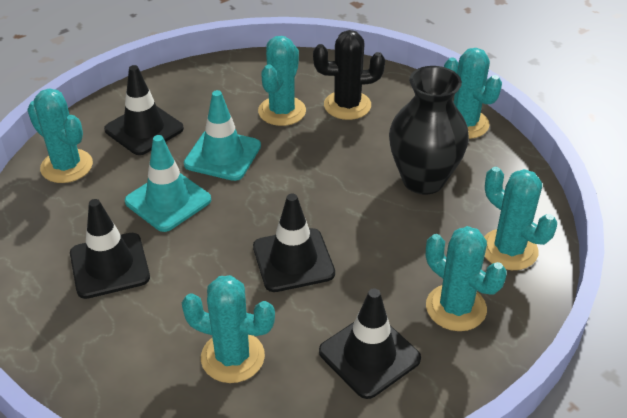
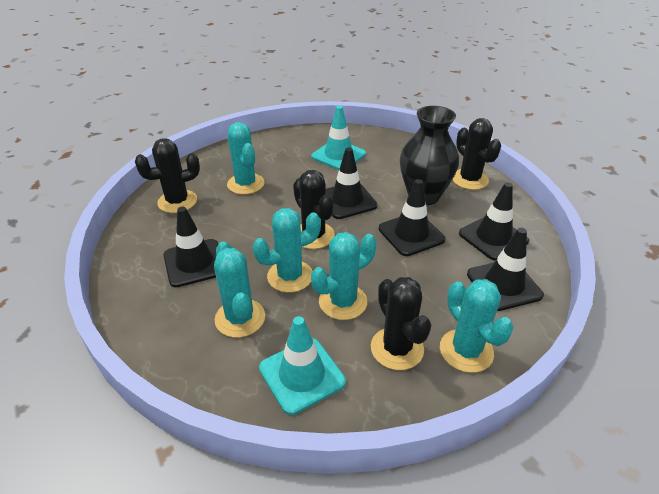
black cactus: [313,30,385,120] = 1 -> [135,138,200,213] [293,170,335,249] [371,277,431,370] [452,118,501,190] = 4
black traffic cone: [70,199,150,299] [104,65,184,155] [253,194,335,292] [319,288,421,399] = 4 -> [164,207,219,287] [325,148,377,219] [379,179,446,256] [459,182,529,260] [467,228,544,311] = 5
turquoise cactus: [27,88,93,183] [182,275,275,383] [258,36,306,126] [426,226,507,331] [444,48,502,139] [484,167,557,270] = 6 -> [214,241,265,338] [227,122,264,195] [253,208,321,293] [311,232,376,320] [440,279,514,373] = 5

